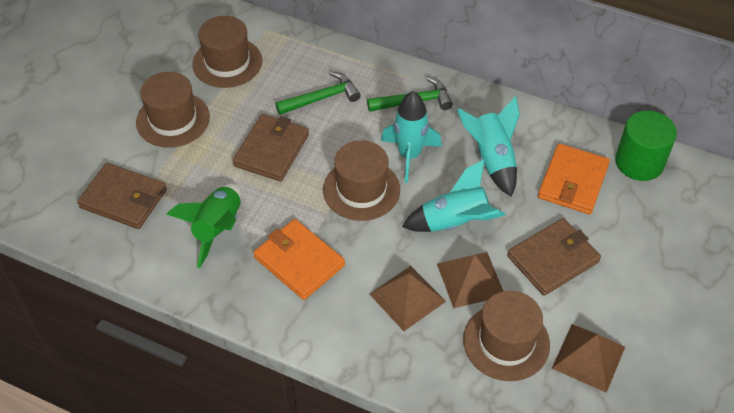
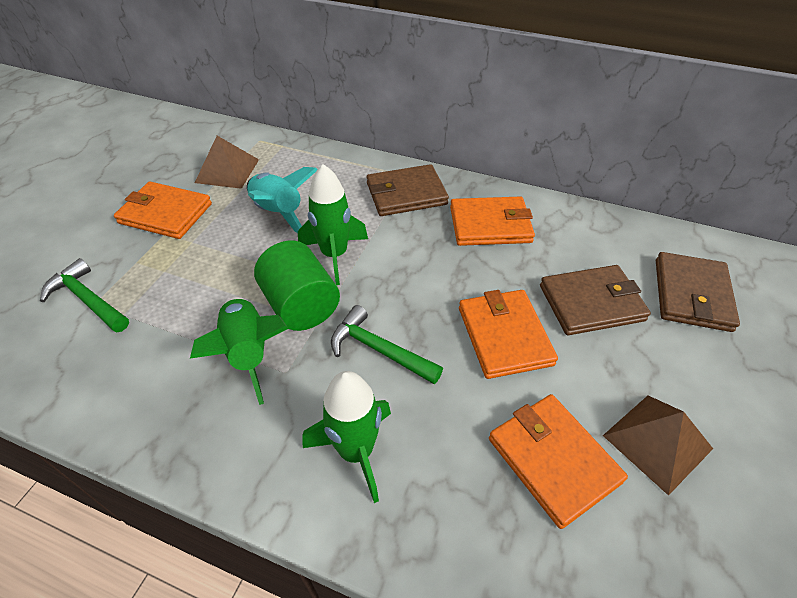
brown hat: [136,72,210,147] [192,16,262,88] [323,140,400,221] [463,291,550,381] = 4 -> none = 0
brown pyramid: [370,266,446,331] [437,252,503,308] [552,324,625,393] = 3 -> [195,136,259,189] [603,396,713,496] = 2
green rocket: [166,184,241,268] = 1 -> [190,297,289,405] [298,164,368,285] [302,371,391,503] = 3
orange wallet: [253,219,345,300] [538,143,610,214] = 2 -> [114,181,212,239] [450,196,535,246] [459,290,558,379] [489,394,628,529] = 4
turquoise rocket: [381,91,442,183] [402,160,505,232] [457,96,520,197] = 3 -> [247,167,318,233] = 1

